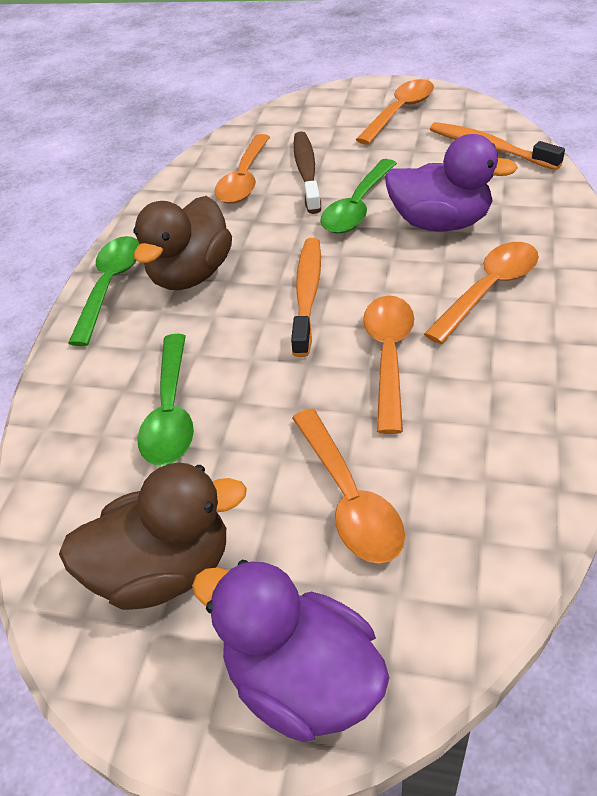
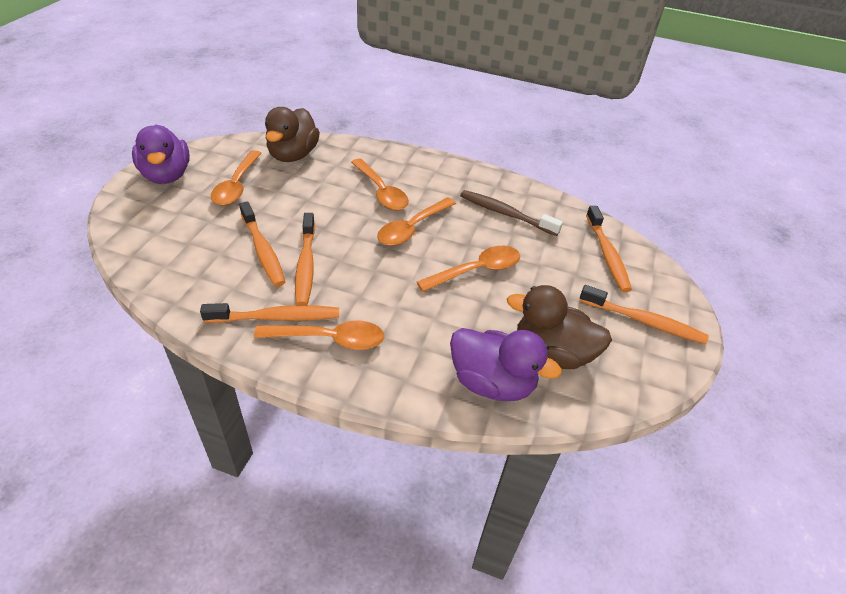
green spoon: [68,236,140,346] [138,334,194,466] [320,159,397,233] = 3 -> none = 0
orange toothbrush: [291,238,321,357] [430,122,565,170] = 2 -> [200,303,339,323] [239,202,285,287] [295,213,315,305] [579,285,709,344] [586,206,632,292] = 5

